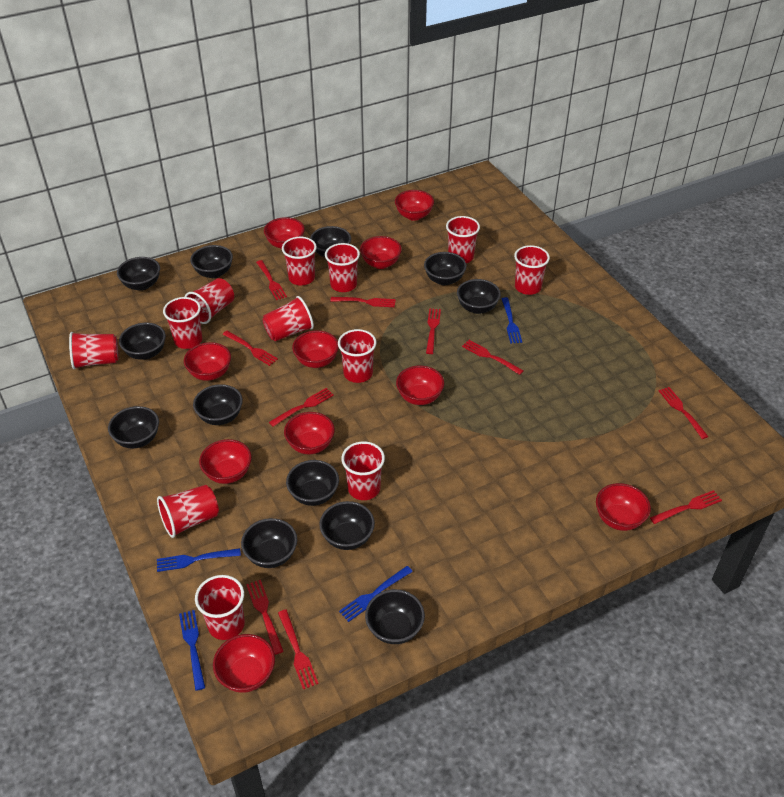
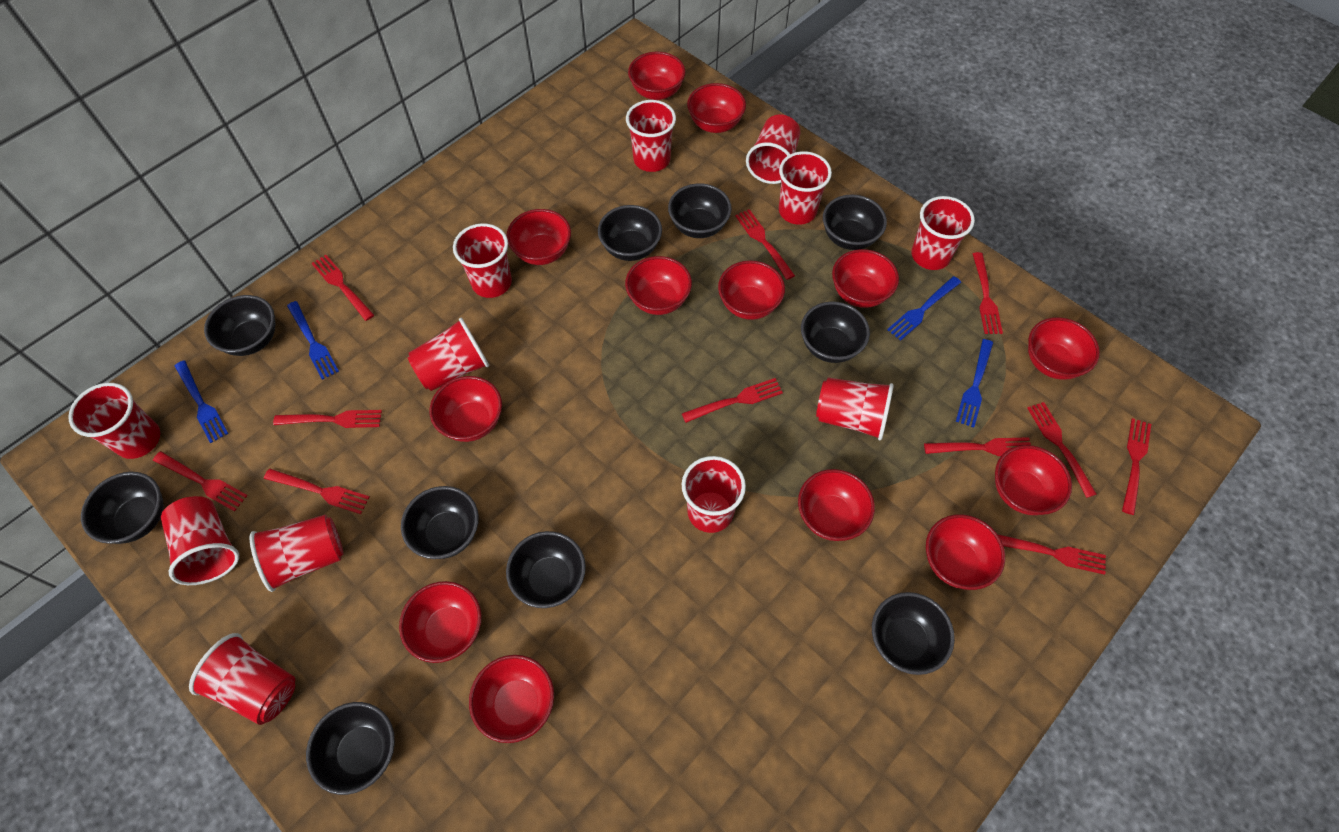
black bowl: [108,406,159,448] [117,257,160,291] [119,323,166,360] [190,245,233,278] [193,384,243,425] [241,518,297,568] [286,460,339,506] [310,226,351,257] [319,501,375,550] [365,589,425,644] [424,252,467,285] [457,279,501,314] = 12 -> [81,472,163,544] [204,295,275,356] [306,702,395,795] [401,486,479,559] [506,531,586,608] [598,205,662,261] [668,183,732,238] [801,302,870,363] [823,194,887,250] [872,592,955,675] = 10
red bowl: [184,342,231,381] [199,439,252,484] [213,634,275,693] [264,217,305,249] [284,412,335,454] [292,330,339,368] [360,236,402,269] [395,190,434,221] [396,366,444,405] [596,483,651,531] = 10 -> [399,581,482,663] [429,376,502,442] [469,655,554,743] [507,209,571,265] [625,256,692,315] [628,52,686,100] [687,83,746,133] [718,260,785,320] [798,469,875,541] [832,249,899,308] [926,514,1005,590] [995,445,1072,515] [1028,317,1100,380] = 13
red fork: [222,331,278,366] [246,580,283,655] [256,260,287,300] [269,388,334,427] [278,610,319,689] [330,297,396,307] [426,308,441,354] [462,340,523,375] [650,490,722,524] [659,387,709,439] = 10 -> [153,451,248,511] [264,469,370,514] [273,410,382,428] [311,255,374,321] [682,378,783,423] [735,209,795,280] [924,437,1031,456] [973,252,1003,334] [998,534,1106,575] [1027,402,1096,498] [1122,418,1151,515] = 11

